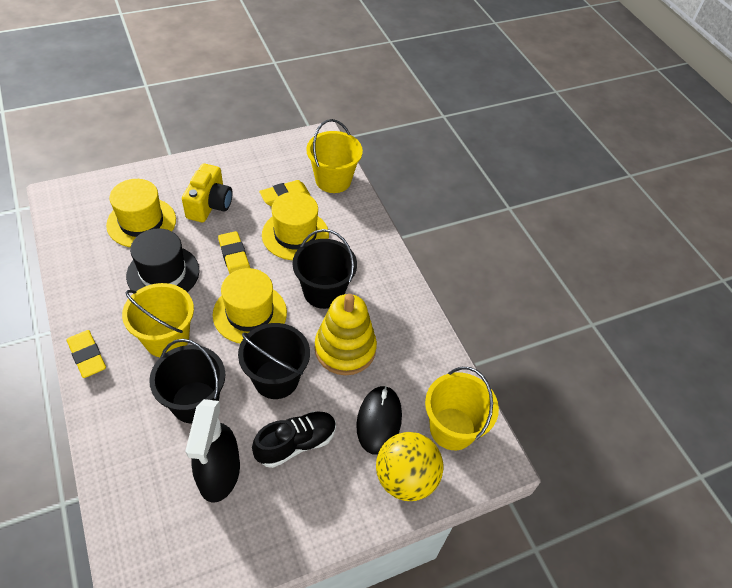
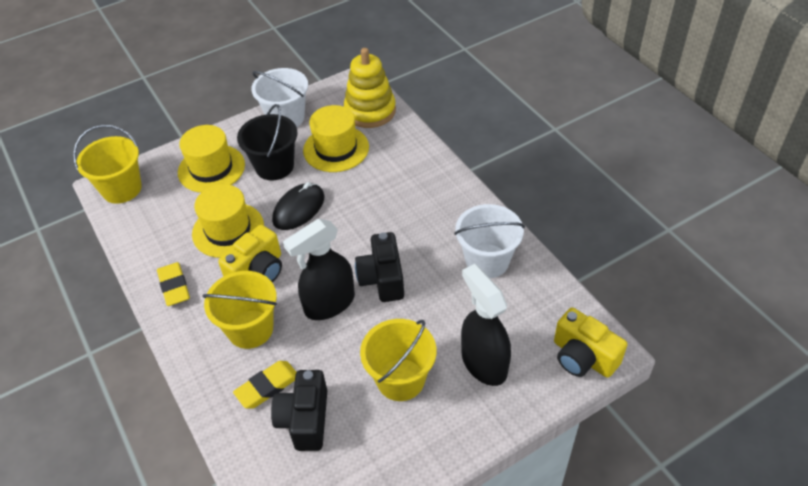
black bucket: [149,339,225,424] [238,323,310,399] [293,229,357,309] = 3 -> [237,104,298,180] = 1
black camera: none = 0 -> [271,370,327,451] [355,232,404,302] = 2
black hat: [126,228,199,292] = 1 -> none = 0
black shoe: [252,411,336,468] = 1 -> none = 0
black spray bottle: [185,399,240,503] = 1 -> [283,219,355,320] [461,264,511,386] = 2
white bucket: none = 0 -> [251,68,308,127] [454,204,525,278] = 2
yellow ball: [376,432,443,501] = 1 -> none = 0
yellow camera: [182,163,233,222] = 1 -> [218,225,282,282] [554,308,627,378] = 2
yellow eraser: [67,330,106,378] [218,231,250,274] [259,180,310,207] = 3 -> [157,262,190,306] [233,361,296,409] = 2

